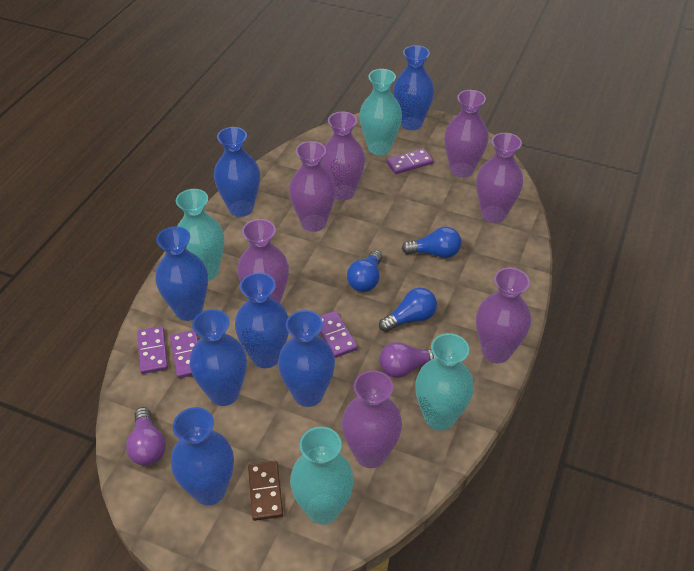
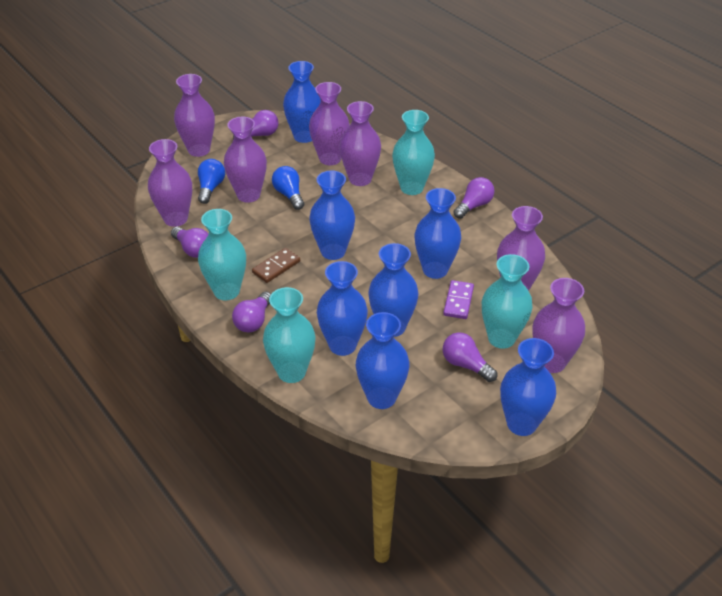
blue light bulb: [347,250,382,292] [379,288,437,332] [402,227,461,258] = 3 -> [198,159,225,204] [272,166,304,210] = 2
purple domino: [137,326,168,374] [170,330,198,378] [320,311,358,358] [386,148,433,174] = 4 -> [443,280,474,319] = 1
purple light bulb: [126,407,166,466] [379,342,435,378] = 2 -> [171,227,208,258] [232,292,271,333] [233,110,279,139] [443,332,497,382] [454,177,494,219] = 5

